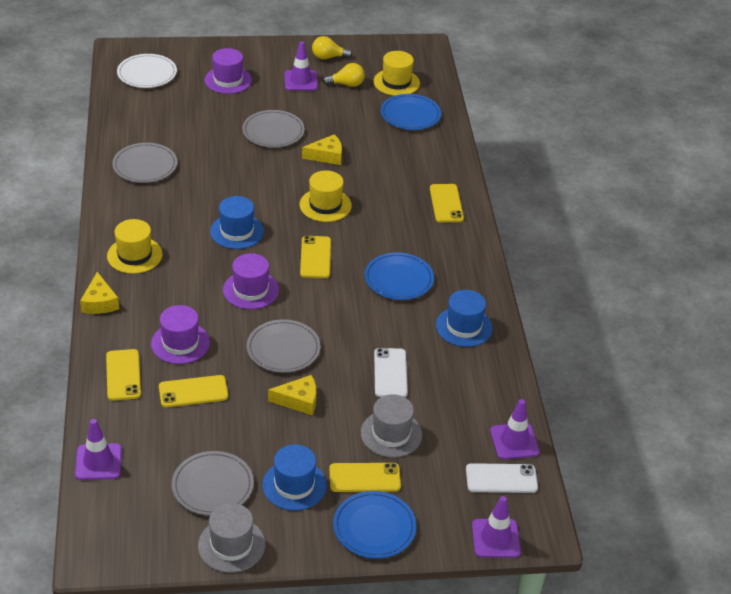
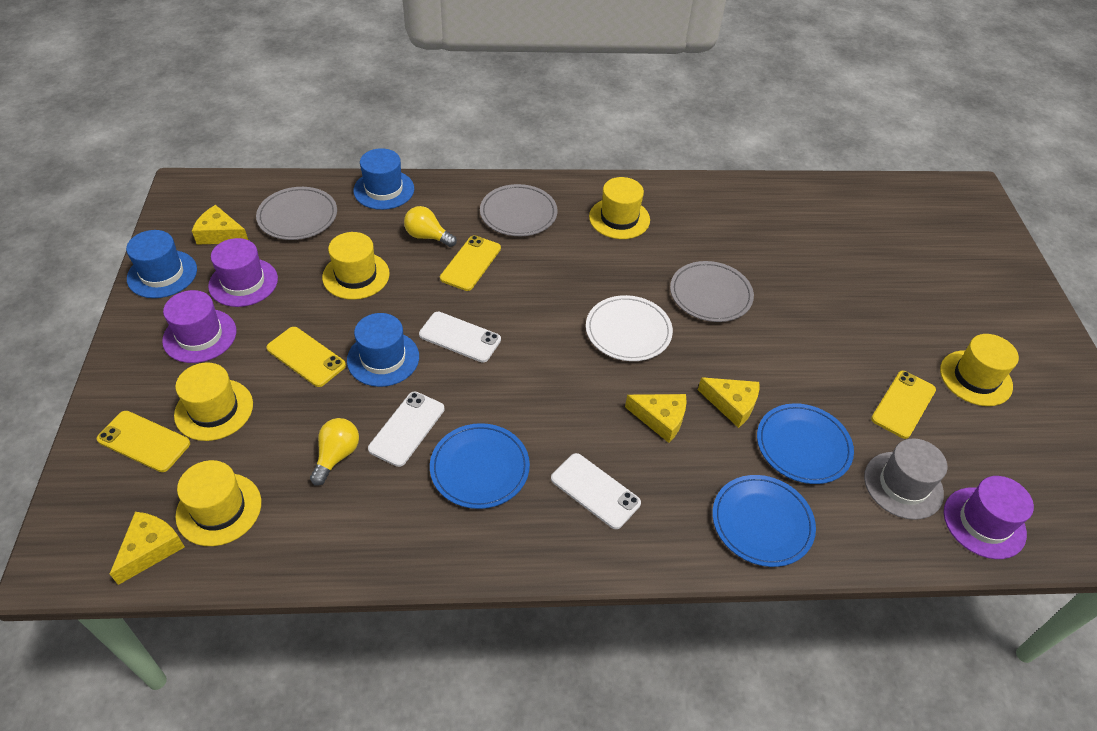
grey hat: [198,503,265,573] [361,394,422,458] = 2 -> [864,438,947,520] = 1
grey plate: [112,143,177,183] [172,451,254,515] [242,110,305,148] [247,319,321,373] = 4 -> [256,187,337,240] [480,184,557,236] [670,261,754,322] = 3
purple traffic cone: [75,419,122,480] [285,41,318,91] [472,496,521,558] [490,399,540,459] = 4 -> none = 0
white phone: [374,348,408,397] [466,463,538,493] = 2 -> [368,391,445,467] [419,312,501,363] [551,453,641,529] = 3
yellow cheese: [80,272,119,314] [268,375,316,415] [302,134,342,165] = 3 -> [110,512,185,585] [192,205,248,245] [625,394,687,443] [698,377,759,428] = 4
yellow hat: [107,219,163,274] [299,170,352,222] [373,51,420,96] = 3 -> [174,362,253,441] [175,460,261,546] [322,232,390,300] [589,177,650,239] [940,334,1019,406] = 5
yellow phone: [106,349,141,401] [159,375,228,407] [300,236,331,278] [329,463,401,492] [430,184,464,222] = 5 -> [97,411,190,472] [267,327,346,387] [440,235,501,291] [871,371,936,439] = 4

